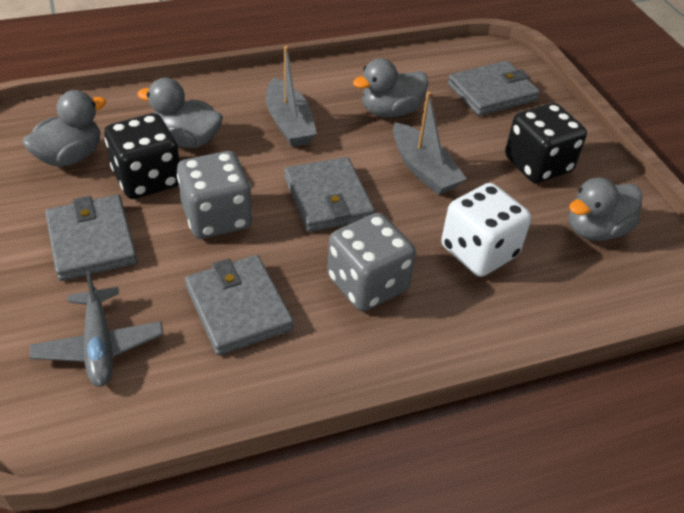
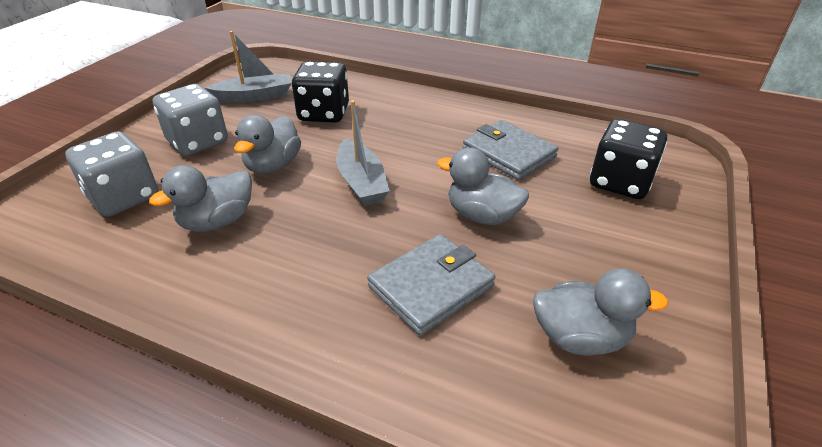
grey plane: [30,270,163,387] = 1 -> none = 0
grey wallet: [45,195,138,281] [185,255,294,356] [284,157,375,232] [448,61,540,116] = 4 -> [367,234,495,336] [463,120,558,180] = 2
white dice: [441,183,531,277] = 1 -> none = 0

